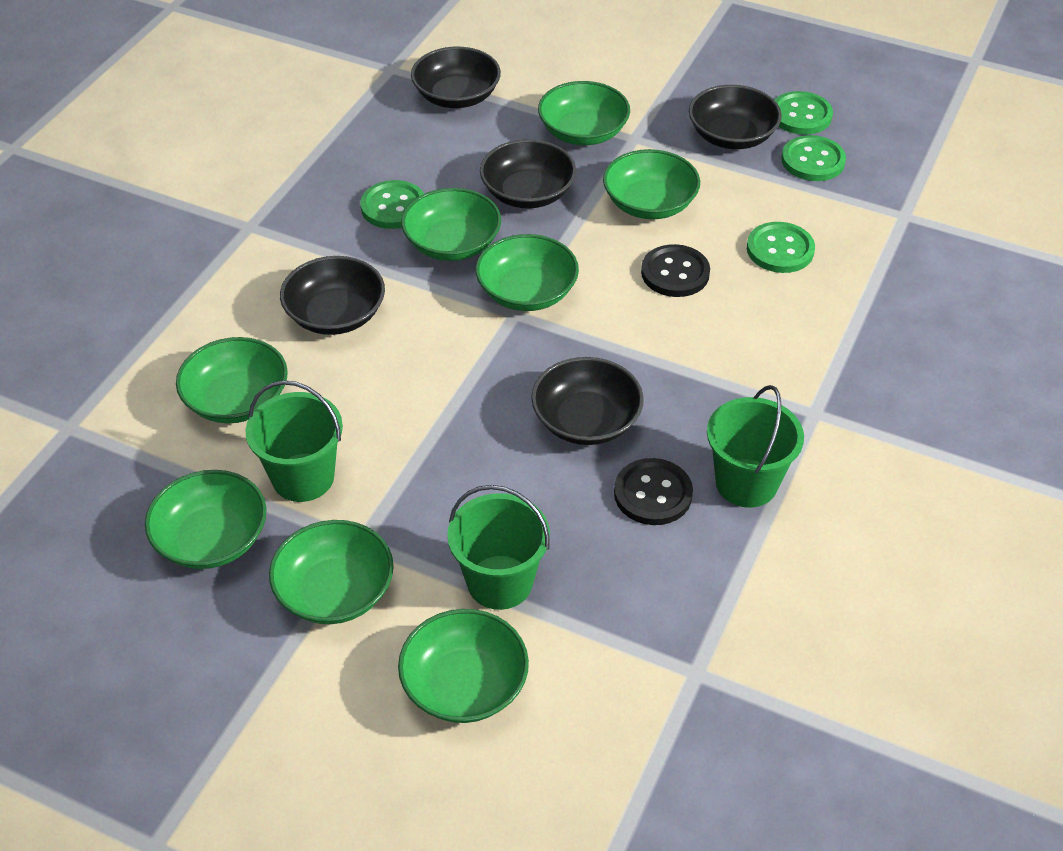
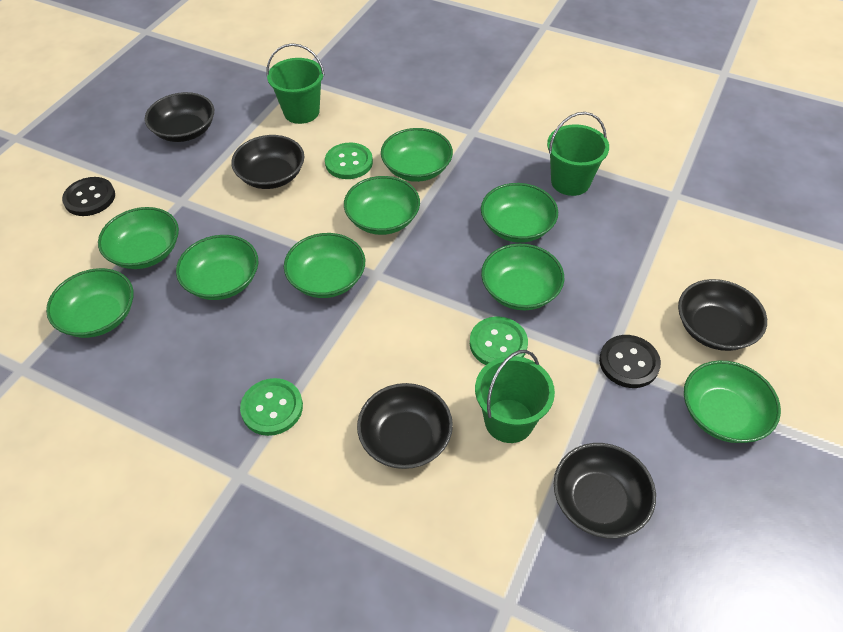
green bowl: [145,470,266,569] [176,337,288,423] [269,520,394,624] [398,609,529,723] [401,188,501,261] [476,234,579,311] [538,81,630,145] [603,149,700,219] = 8 -> [46,268,134,338] [98,207,179,269] [176,235,258,300] [284,233,365,298] [344,176,420,235] [381,128,453,182] [481,183,558,243] [481,244,564,310] [684,360,781,443] = 9
green button: [360,180,424,229] [747,222,815,273] [775,91,833,135] [781,135,846,181] = 4 -> [240,378,303,436] [325,143,373,179] [470,316,528,365] = 3

